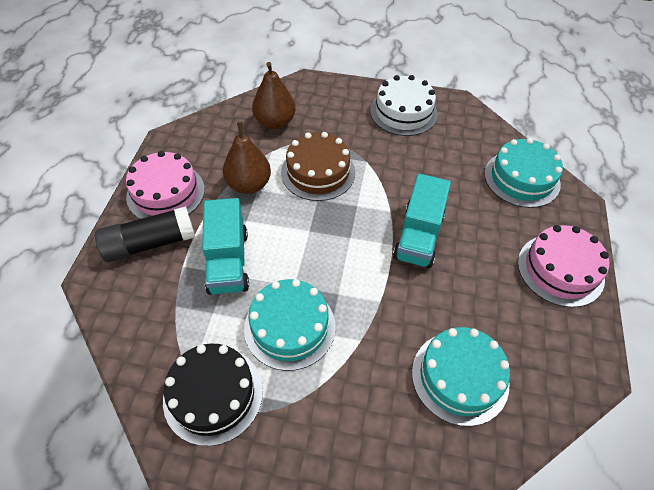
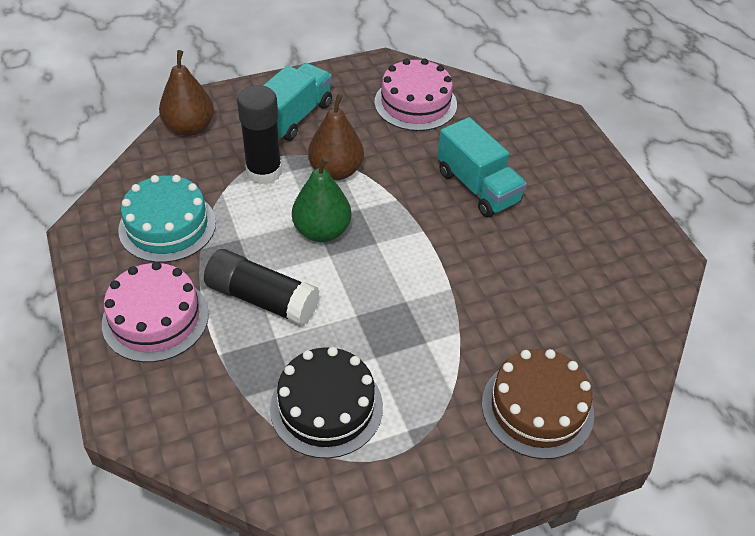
black glue stick: [95,206,195,262] = 1 -> [204,249,319,326] [237,85,282,185] = 2
green pear: none = 0 -> [292,156,351,242] = 1
turquoise cake: [244,279,336,371] [412,327,510,426] [485,138,563,208] = 3 -> [118,175,216,263] = 1
white cake: [370,75,438,136] = 1 -> none = 0

